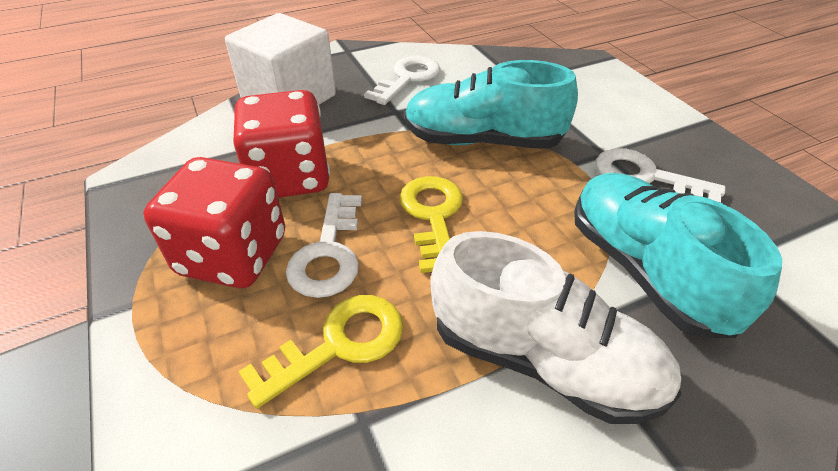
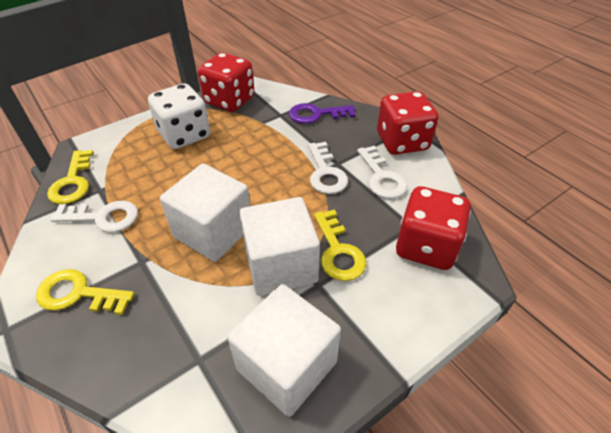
purple key: none = 0 -> [289,103,356,124] = 1
red dice: [144,157,285,288] [232,90,330,198] = 2 -> [198,53,255,112] [377,91,438,155] [396,186,471,270] = 3
turquoise shoe: [405,60,578,149] [574,173,782,338] = 2 -> none = 0
white cube: [225,13,336,105] = 1 -> [160,164,250,262] [227,284,341,417] [239,197,320,296] = 3
white dice: none = 0 -> [148,83,210,149] = 1
white shoe: [430,231,681,424] = 1 -> none = 0
yellow key: [238,295,403,408] [400,176,463,273] = 2 -> [36,269,135,315] [47,150,94,204] [314,210,367,281] = 3

